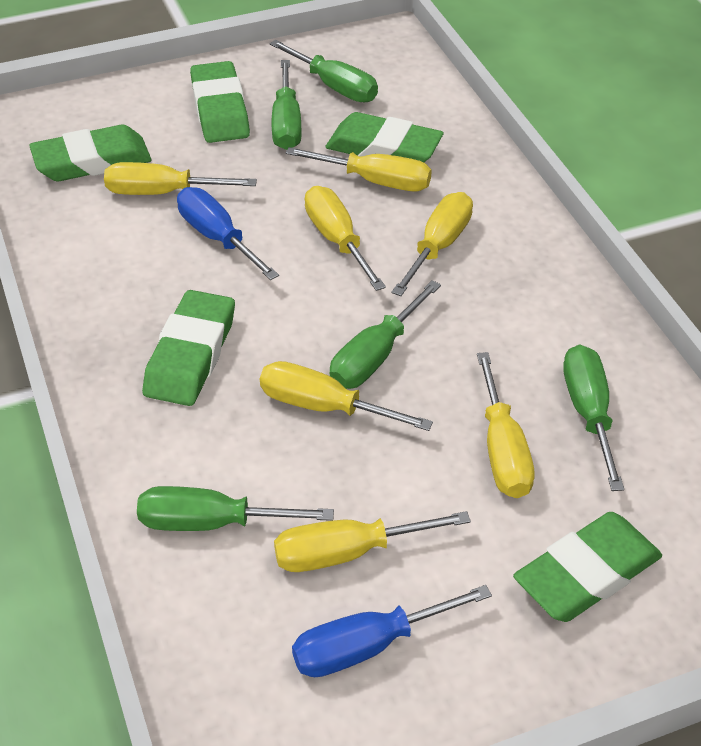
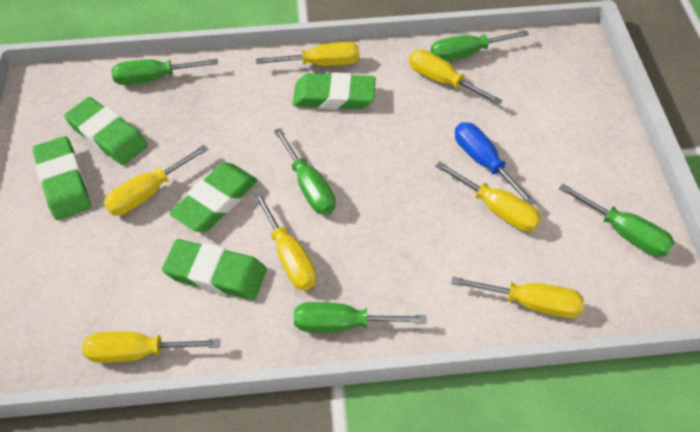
blue screwdriver: [177,187,279,280] [292,585,492,677] = 2 -> [455,122,536,205] = 1

